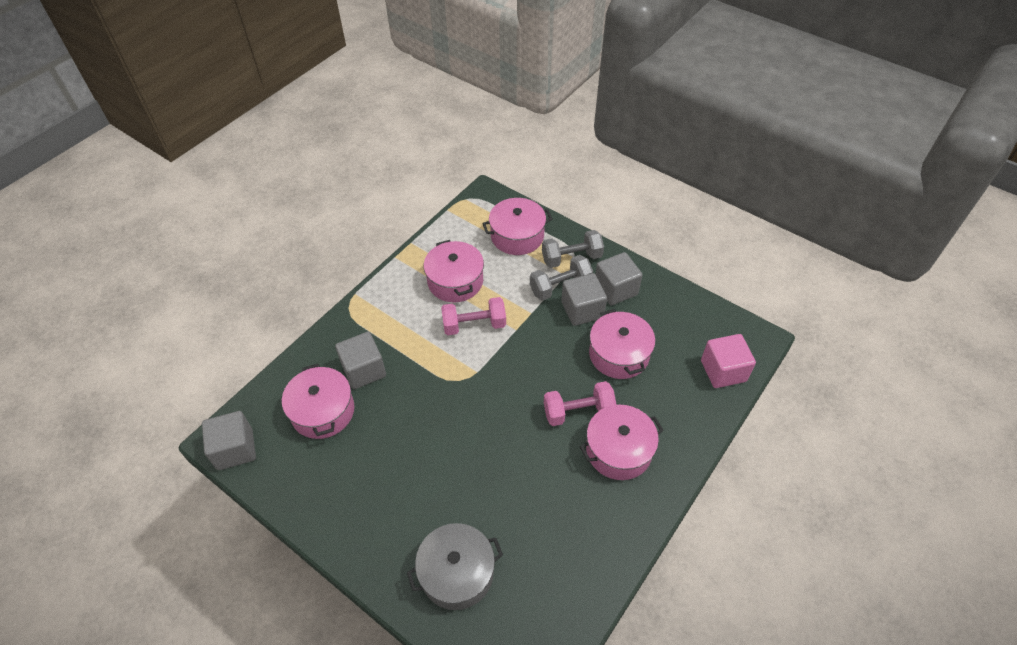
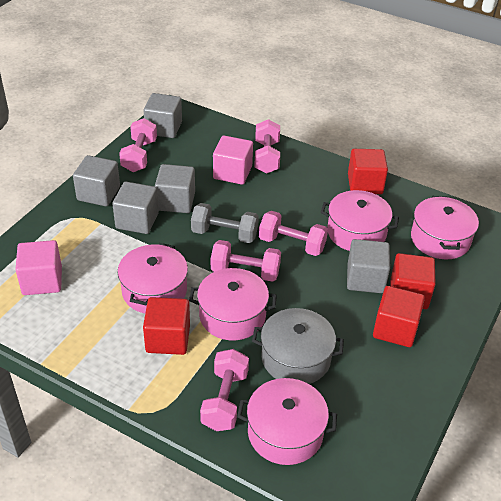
grey cube: [202,411,256,470] [335,332,386,389] [561,273,607,326] [595,252,642,305] = 4 -> [73,155,120,206] [113,182,159,234] [143,93,182,138] [155,164,195,213] [347,239,390,293] = 5
grey dumbbell: [530,255,593,301] [542,230,604,268] = 2 -> [191,203,259,243] = 1
pink cube: [701,334,756,388] = 1 -> [15,240,62,295] [213,136,253,185] = 2
pink dumbbell: [441,297,506,335] [544,381,616,426] = 2 -> [119,118,157,172] [200,349,249,431] [211,240,281,282] [254,119,280,174] [259,211,328,256] = 5
red cube: none = 0 -> [143,297,190,355] [348,149,388,194] [373,286,425,347] [390,253,435,309] = 4

